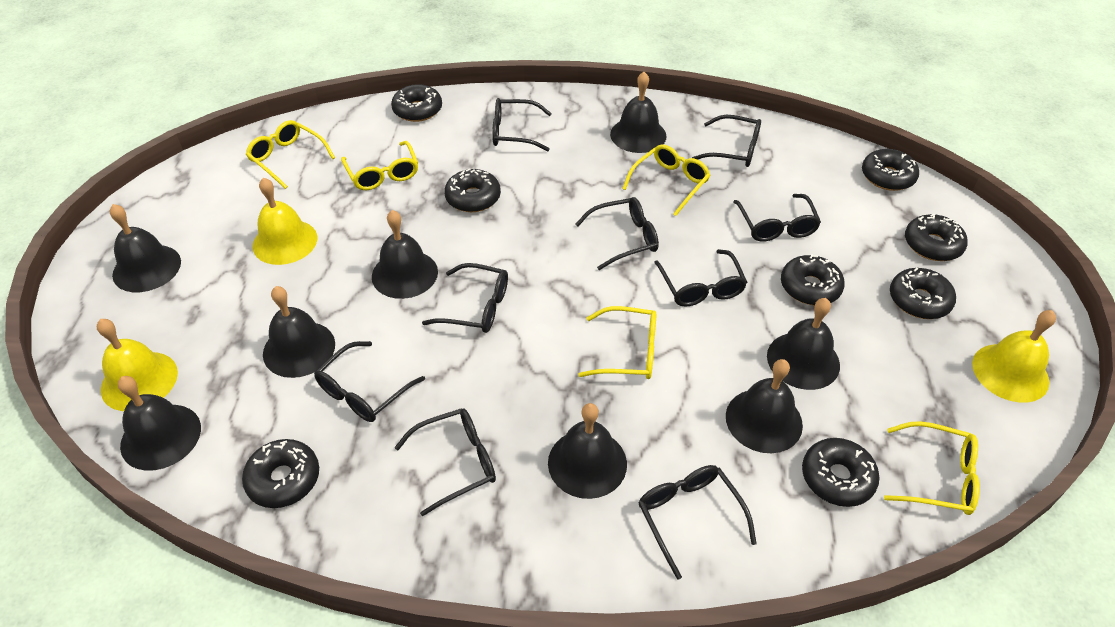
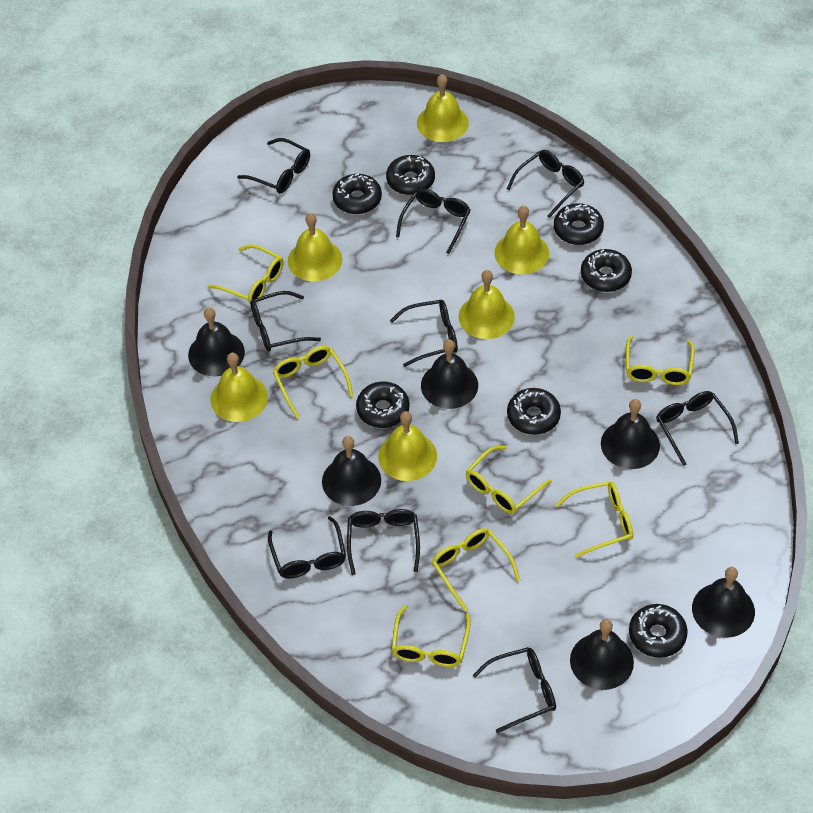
black bell: [110,204,181,292] [118,376,201,471] [263,286,335,378] [372,210,438,299] [548,403,627,499] [610,72,667,153] [726,359,803,453] [767,298,840,390] = 8 -> [188,307,245,376] [322,436,381,506] [421,339,478,409] [570,619,634,690] [601,399,660,469] [692,567,755,638] = 6
black donut: [242,439,319,508] [391,84,442,122] [444,169,501,212] [781,255,845,305] [802,438,880,507] [862,149,919,191] [890,268,956,319] [905,214,968,261] = 8 -> [332,174,382,214] [356,381,410,428] [386,155,435,195] [507,388,561,435] [554,203,604,245] [581,249,632,292] [629,604,688,658] = 7
yellow bell: [97,319,178,411] [253,178,317,265] [972,310,1056,403] = 3 -> [210,353,268,422] [288,213,342,281] [378,411,437,481] [417,74,469,142] [459,270,515,339] [494,206,549,274] = 6
yellow glasses: [246,120,335,189] [341,141,418,190] [578,306,657,379] [622,145,710,216] [884,421,980,515] = 5 -> [207,244,283,303] [273,346,353,419] [391,605,471,667] [432,528,520,612] [466,446,552,514] [555,481,633,558] [626,336,695,385] = 7

